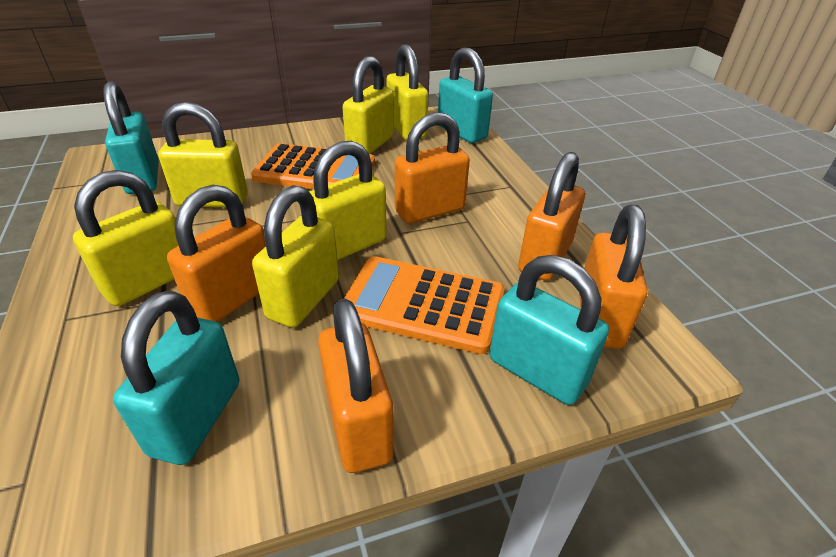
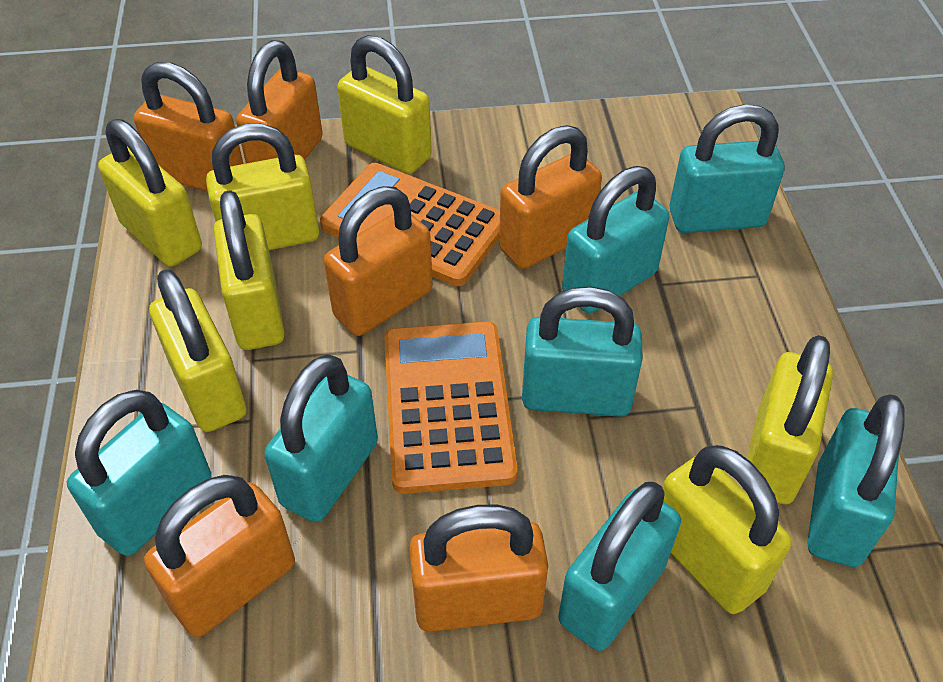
orange padlock: [167,185,266,322] [318,299,394,473] [394,112,470,224] [518,152,585,281] [579,204,648,349] = 5 -> [134,62,244,191] [144,475,295,637] [236,40,323,164] [324,186,433,336] [409,505,548,632] [499,125,602,269] = 6
turquoise padlock: [103,81,159,194] [113,291,239,465] [438,48,493,143] [489,255,609,405] = 4 -> [67,390,211,556] [264,354,378,522] [522,286,642,417] [558,482,681,651] [562,166,669,313] [669,104,784,233] [808,394,905,567] = 7
yellow padlock: [73,170,179,306] [158,102,248,207] [252,185,339,328] [309,141,387,260] [343,56,394,154] [386,44,428,140] = 6 -> [98,119,202,267] [149,269,246,432] [206,123,319,250] [214,190,285,350] [337,35,432,174] [662,445,792,614] [743,335,833,504] = 7

